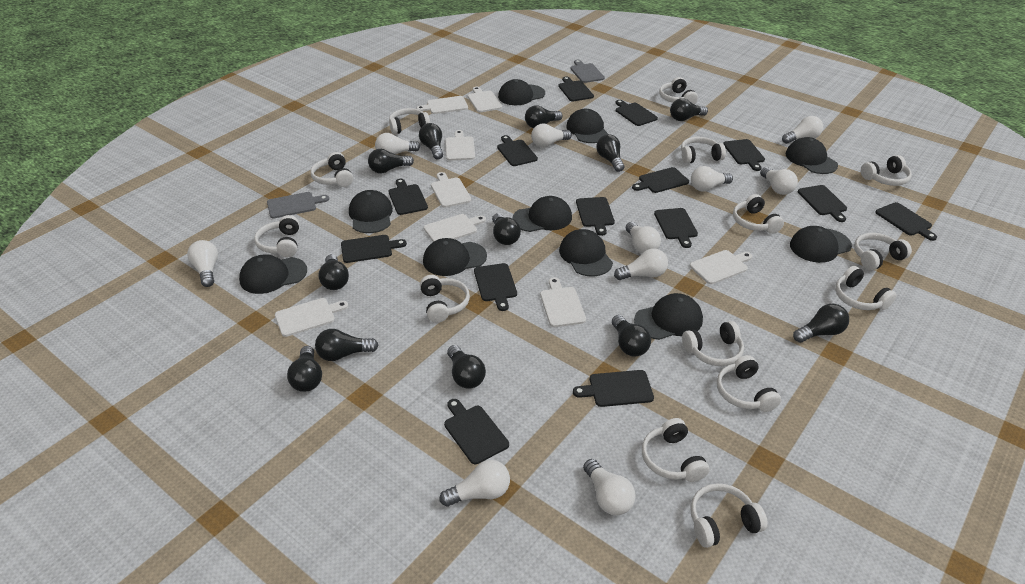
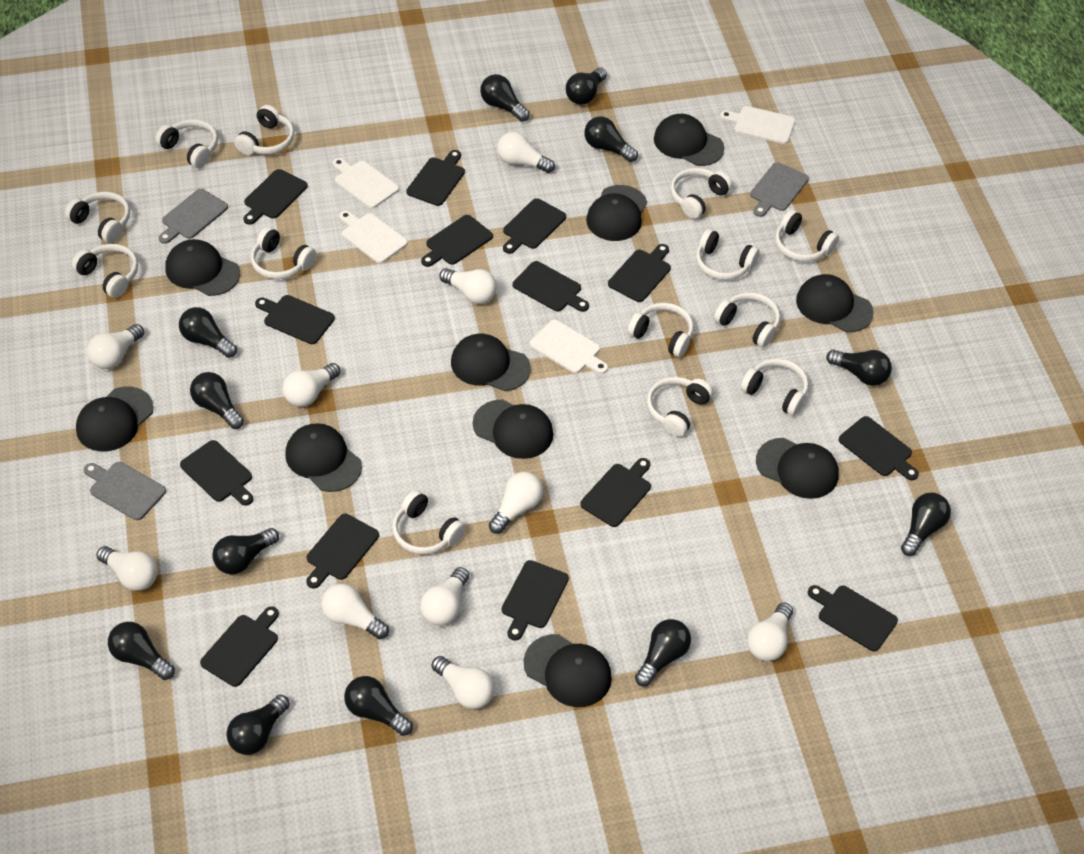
grey cutting board: [267,192,329,219] [570,60,605,83] = 2 -> [84,462,166,520] [159,189,228,244] [750,162,809,217] = 3
white cutting board: [275,298,348,337] [416,96,468,114] [424,214,486,242] [431,172,472,208] [445,130,475,161] [468,87,502,113] [540,277,586,327] [690,250,752,284] = 8 -> [332,158,399,208] [339,211,408,263] [530,320,608,374] [720,106,795,144] = 4
white headphones: [254,215,299,257] [311,152,353,187] [389,108,430,135] [420,275,470,323] [642,418,710,482] [659,77,698,104] [681,137,726,164] [682,321,744,366] [690,483,768,548] [717,355,781,412] [733,194,784,234] [835,266,897,310] [854,233,912,270] [861,155,912,186] = 14 -> [65,192,130,243] [72,244,138,298] [156,119,218,168] [234,105,294,155] [251,227,316,279] [392,490,466,554] [628,303,694,357] [647,377,713,437] [671,168,732,219] [696,229,759,280] [714,293,780,348] [741,359,809,416] [775,210,839,262] = 13

